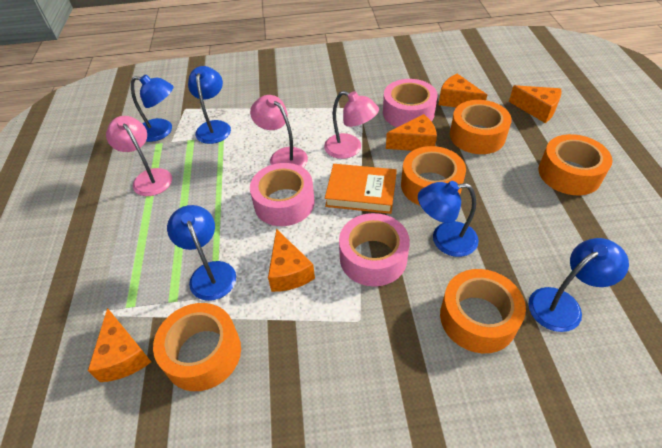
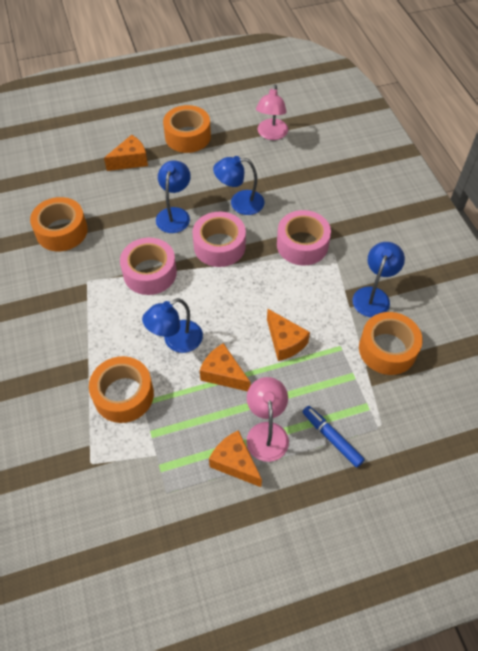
blue lamp: [131,75,174,142] [167,205,236,301] [188,66,231,144] [418,181,479,257] [528,238,629,332] = 5 -> [142,298,203,353] [156,161,191,233] [213,156,264,215] [353,242,405,317] = 4
blue marker: none = 0 -> [303,406,365,468] = 1
orange book: [325,164,397,214] = 1 -> none = 0
orange cheese: [88,308,151,382] [268,229,315,292] [386,114,437,151] [438,74,487,107] [509,85,562,123] = 5 -> [104,135,148,171] [200,343,251,391] [209,430,262,487] [267,309,310,361] = 4
orange tape: [153,303,241,391] [401,146,466,206] [440,269,526,353] [450,100,512,154] [539,134,612,195] = 5 -> [30,197,88,251] [89,356,154,423] [163,105,211,153] [359,312,423,375] = 4
pink lamp: [106,116,172,196] [250,95,308,167] [324,91,379,159] = 3 -> [247,377,289,462] [256,84,288,140] = 2

